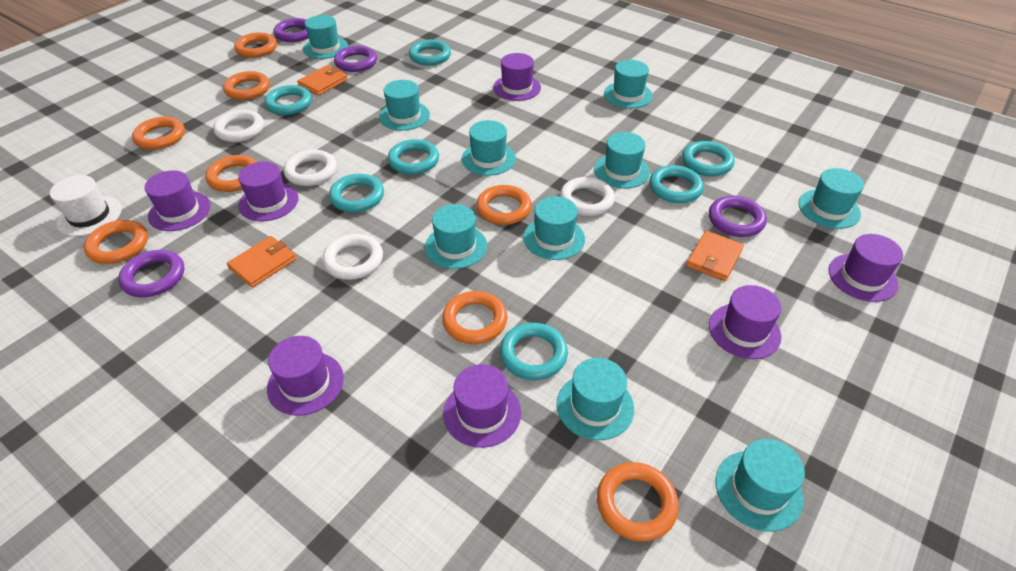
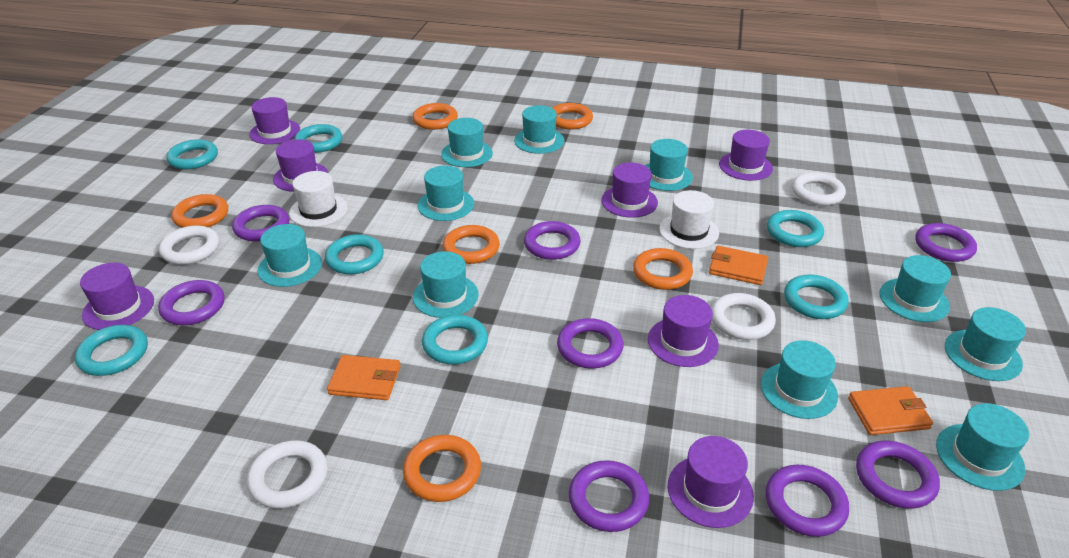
orange ring: [84,220,148,264] [132,117,185,150] [205,155,257,192] [223,71,270,100] [234,32,277,58] [442,291,507,344] [476,185,532,225] [597,462,679,542] = 8 -> [171,194,228,228] [403,435,481,502] [412,103,458,130] [442,225,500,264] [553,103,593,129] [633,248,693,290] = 6
purple ring: [118,250,184,297] [273,18,309,42] [334,46,377,72] [709,196,767,237] = 4 -> [158,280,225,325] [232,205,289,241] [524,221,581,260] [557,318,623,369] [569,460,649,532] [765,465,849,537] [856,441,940,509] [915,223,977,262] = 8
white hat: [50,175,122,236] = 1 -> [289,171,348,227] [659,190,719,249] = 2

